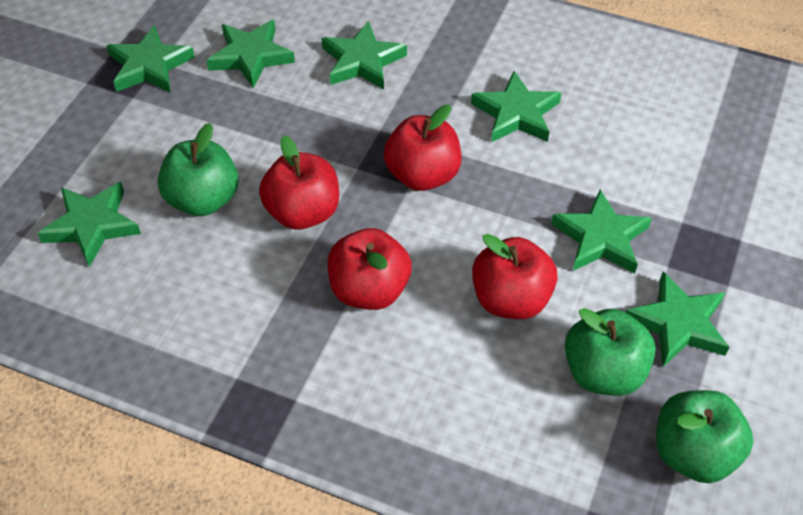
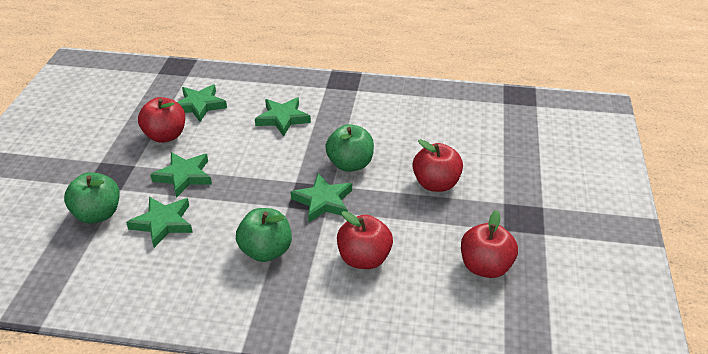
green star: [37,182,141,267] [106,25,195,93] [206,20,295,88] [322,21,407,90] [471,71,561,142] [551,189,652,273] [625,271,730,367] = 7 -> [126,197,193,248] [150,152,212,198] [177,84,227,122] [255,97,311,136] [291,174,352,222] = 5

